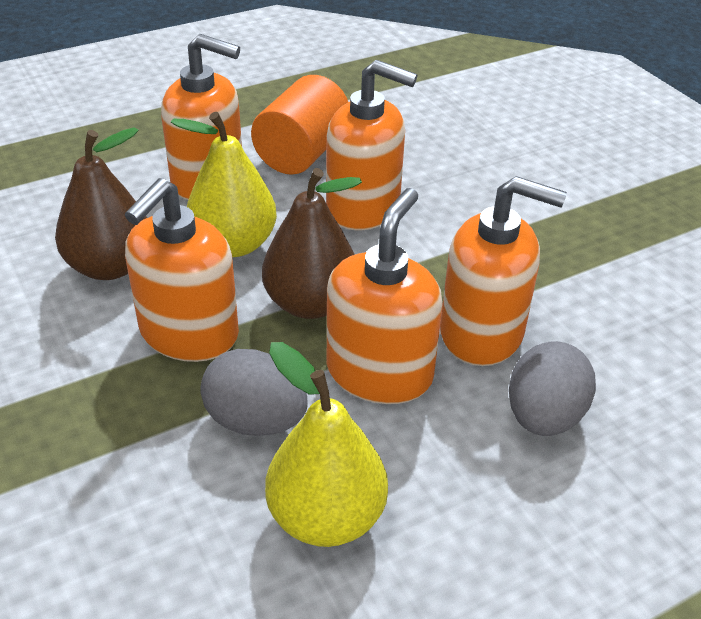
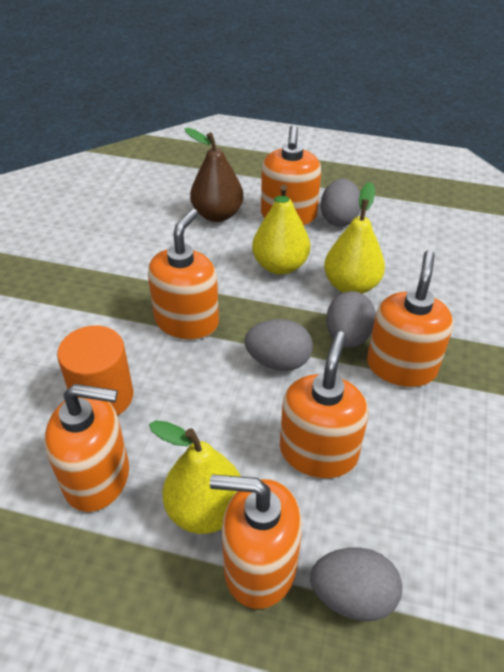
brown pear: [55,127,147,280] [262,168,362,319] = 2 -> [185,128,244,222] = 1
grey egg: [201,349,308,436] [509,341,596,436] = 2 -> [245,319,313,371] [310,547,402,621] [320,179,361,226] [326,291,376,348] = 4
orange soap dispenser: [125,178,239,362] [161,34,242,200] [326,60,417,230] [327,188,443,404] [440,176,567,366] = 5 -> [45,384,129,512] [148,209,219,340] [210,475,302,609] [261,125,321,226] [280,331,368,479] [367,250,453,387] = 6
yellow pear: [171,112,277,257] [265,342,388,547] = 2 -> [149,420,241,534] [252,185,310,275] [324,182,385,294] = 3

